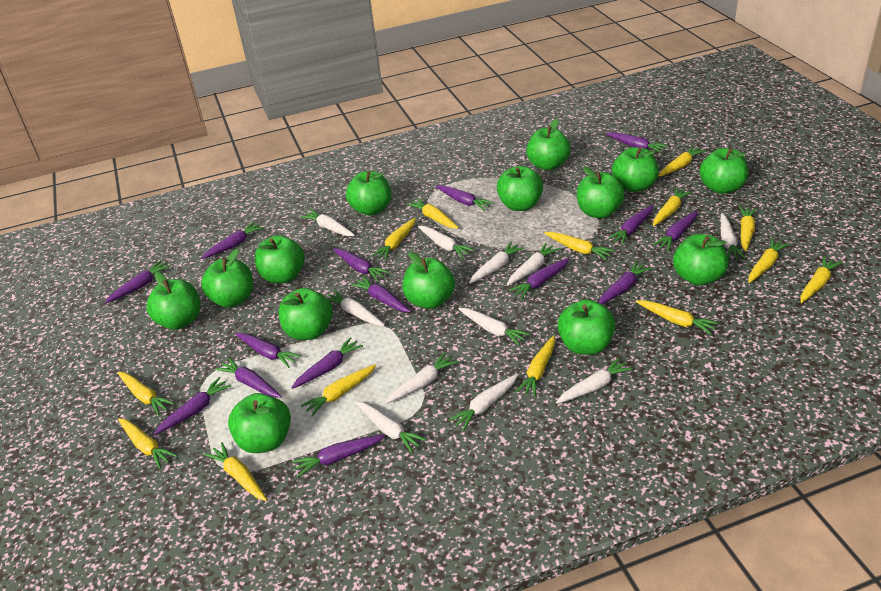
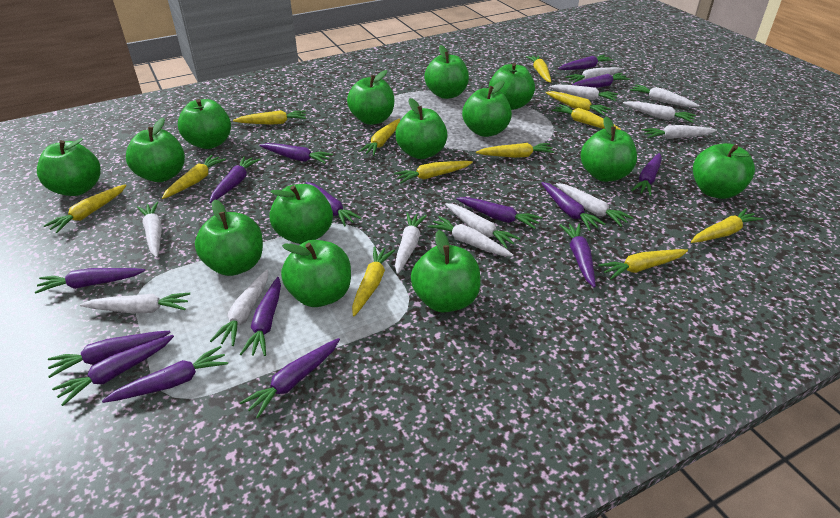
white carrot: [300,209,355,236] [327,290,385,326] [355,401,427,453] [385,352,458,404] [418,226,475,258] [449,374,518,431] [458,308,530,345] [469,242,524,284] [507,243,560,286] [556,357,633,404] [721,213,746,259] = 11 -> [80,293,190,314] [137,202,162,258] [210,270,268,346] [395,213,427,274] [428,216,514,256] [445,203,520,249] [550,84,618,101] [556,183,633,227] [565,67,622,83] [623,101,696,123] [630,84,699,107] [642,125,717,139] = 12
yellow carrot: [117,372,175,416] [118,418,178,469] [204,442,267,501] [300,364,376,417] [372,218,416,260] [407,198,459,229] [516,335,555,397] [544,232,614,260] [636,300,719,335] [653,187,692,226] [659,146,706,177] [739,206,756,252] [748,238,790,283] [801,256,842,303] = 14 -> [43,184,127,233] [162,155,226,199] [233,110,306,125] [352,246,395,316] [358,119,400,156] [394,161,473,183] [476,143,554,158] [526,55,551,83] [545,91,611,115] [552,104,621,130] [598,249,688,280] [691,208,763,243] = 12

